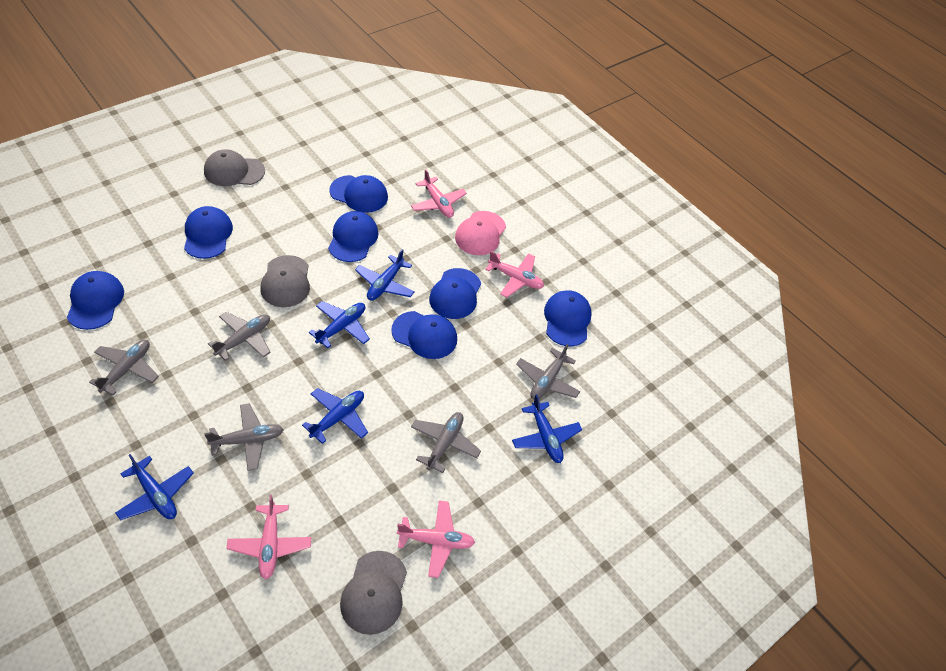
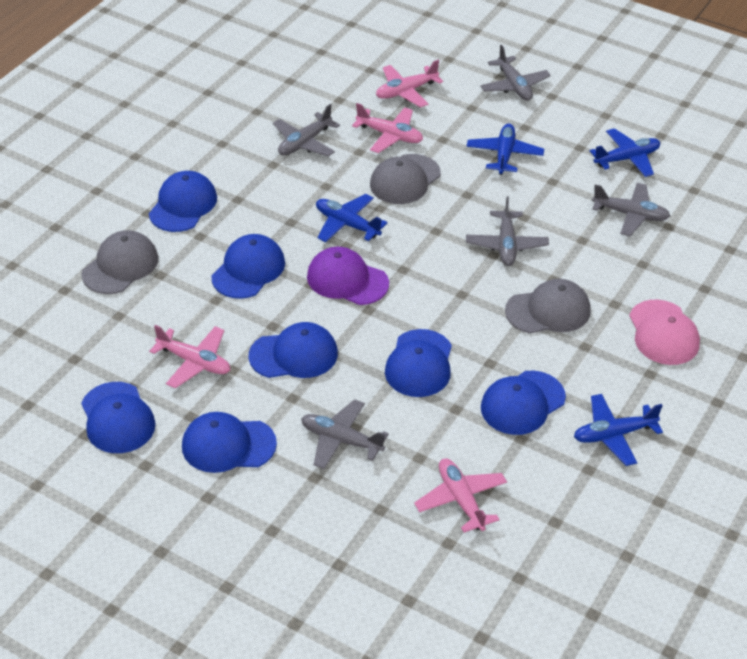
blue plane: [115,454,194,521] [302,388,368,444] [309,301,370,348] [355,249,415,301] [512,394,582,463] = 5 -> [316,194,388,242] [466,124,544,175] [574,394,663,466] [590,128,660,177] = 4
purple cap: none = 0 -> [307,247,389,305] = 1

